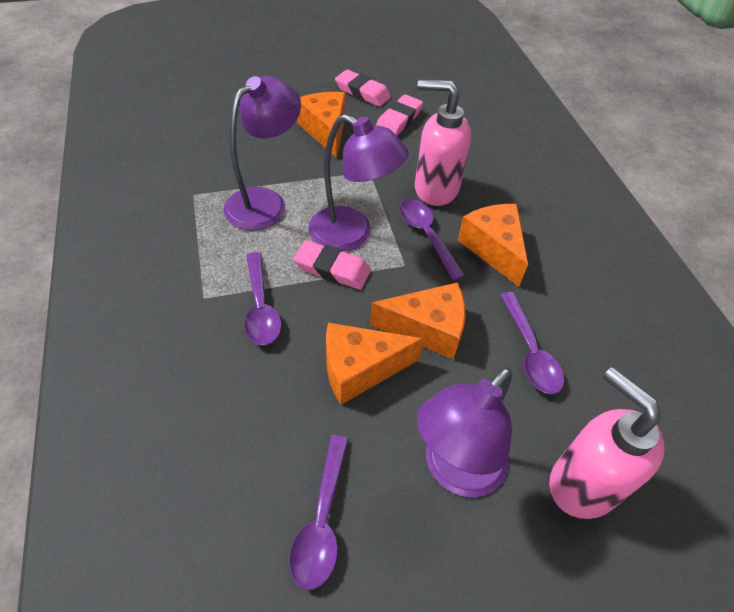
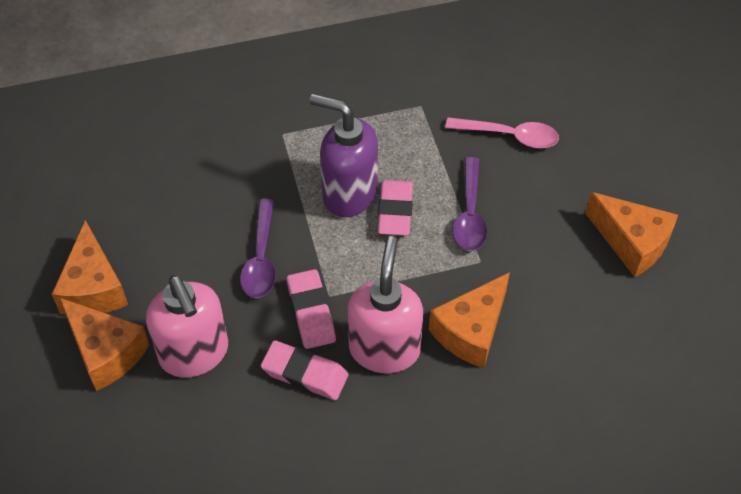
pink spoon: none = 0 -> [445,117,559,148] = 1
purple lamp: [223,76,301,231] [308,114,409,251] [417,367,512,498] = 3 -> none = 0
purple soap dispenser: none = 0 -> [309,94,378,217] = 1
purple spoon: [245,252,282,345] [289,435,349,590] [400,199,465,281] [500,292,564,394] = 4 -> [240,199,276,298] [453,157,487,251] = 2

